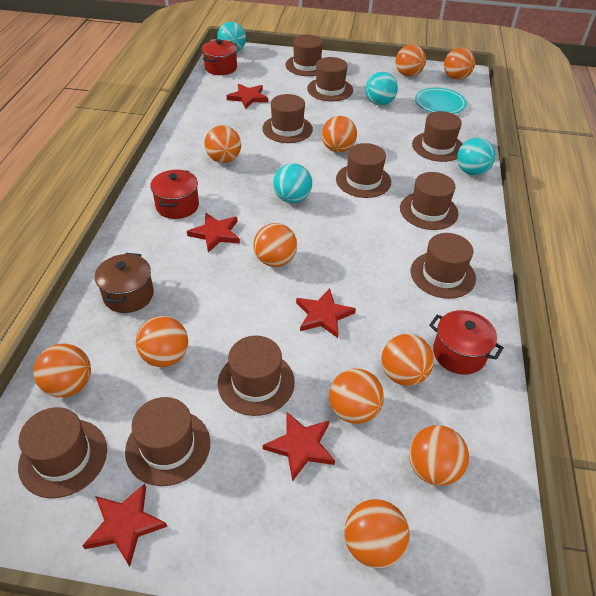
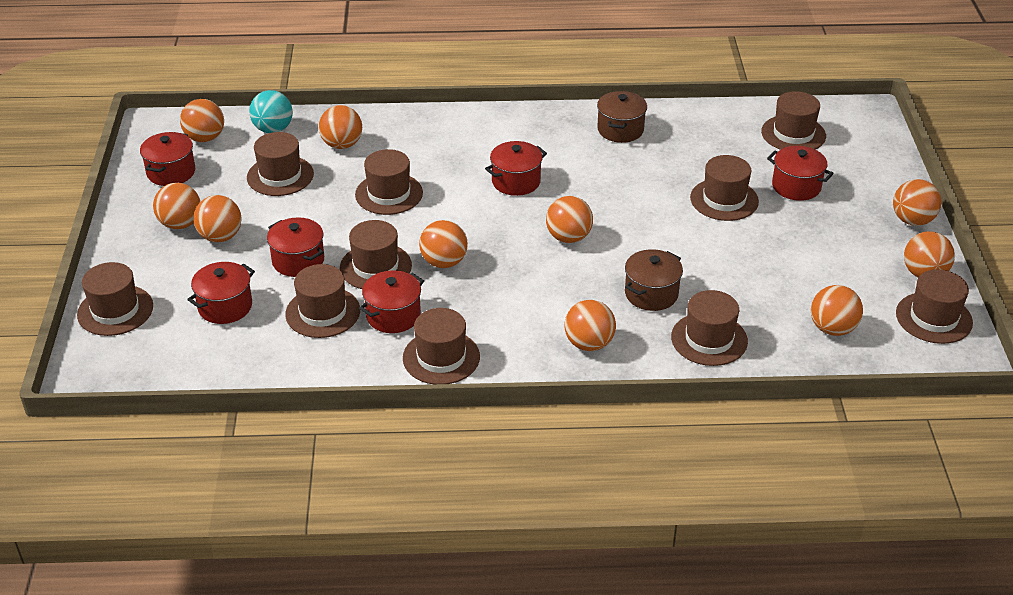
brown pot: [95,253,154,313] = 1 -> [597,91,647,143] [625,249,683,311] = 2
orange ball: [33,344,91,397] [136,316,188,367] [205,125,241,163] [253,223,297,267] [322,116,357,153] [329,369,384,424] [344,499,410,568] [381,334,434,386] [396,45,426,77] [409,425,469,486] [444,48,475,80] = 11 -> [153,183,200,229] [180,99,224,142] [193,195,242,242] [319,105,362,149] [419,220,468,268] [546,196,593,243] [564,300,616,351] [811,285,863,336] [893,179,941,226] [904,231,955,278] = 10
red pot: [150,170,199,219] [202,39,237,75] [429,310,504,375] = 3 -> [140,132,195,186] [187,262,255,324] [267,218,324,277] [359,270,424,333] [485,141,547,196] [767,146,834,201] = 6
red star: [82,483,167,567] [187,213,240,253] [227,84,268,109] [263,411,335,482] [296,288,356,338] = 5 -> none = 0
turquoise ball: [217,22,246,52] [273,163,312,203] [365,72,398,106] [457,138,495,175] = 4 -> [249,90,293,133] = 1
turquoise plate: [415,88,467,114] = 1 -> none = 0

